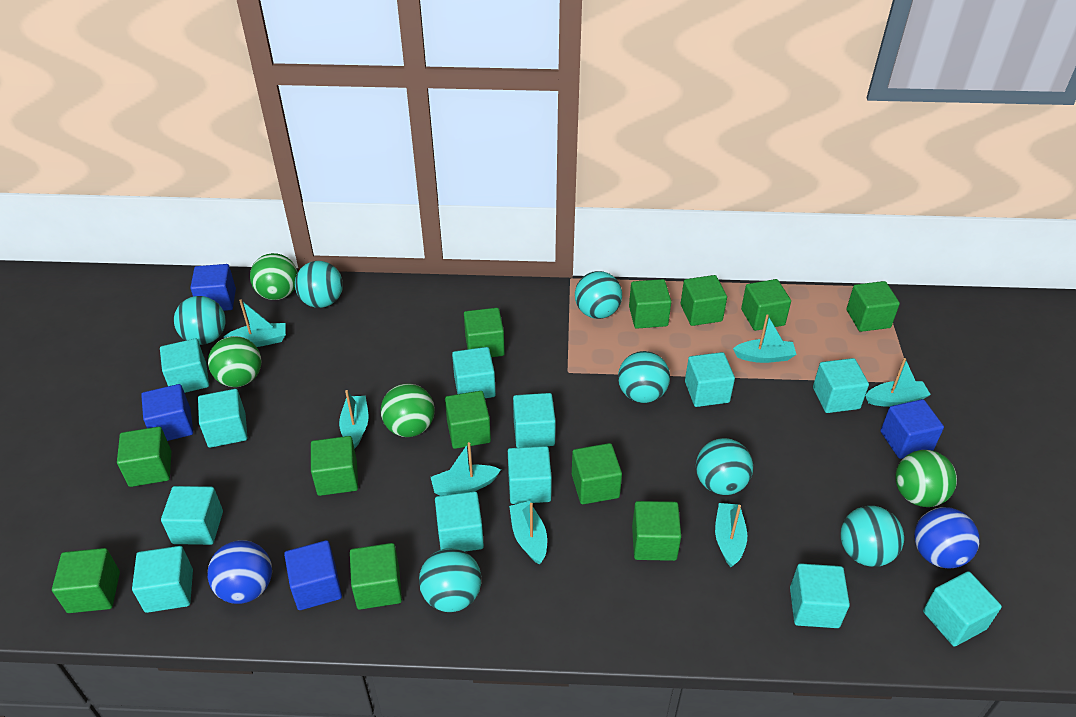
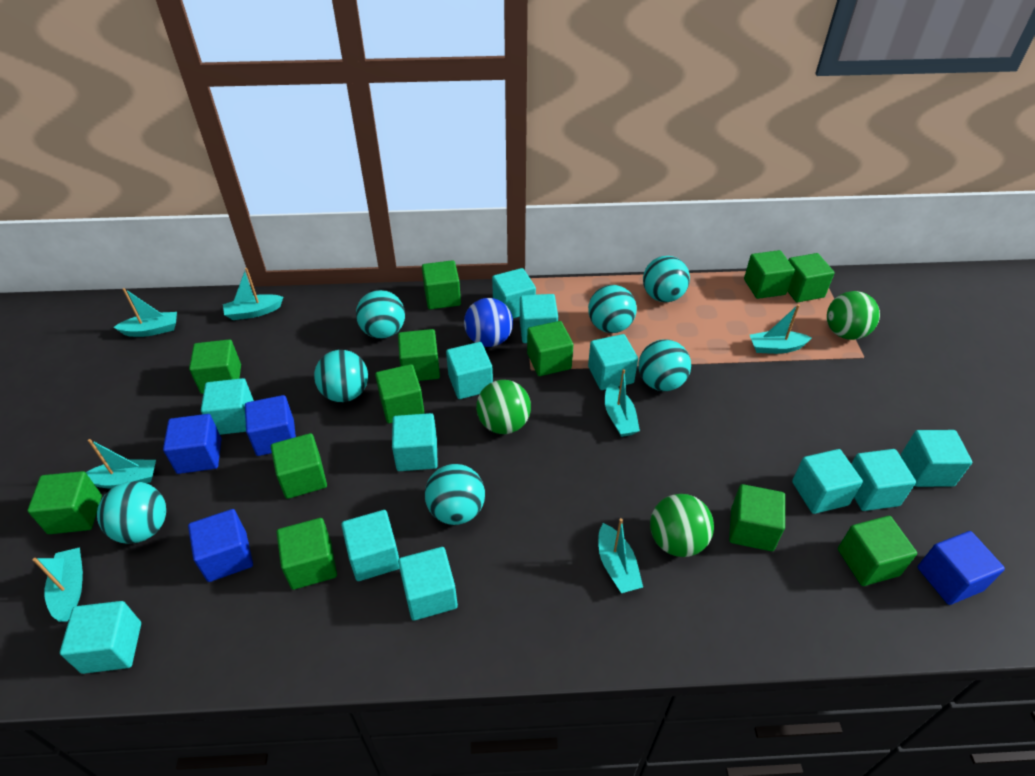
blue ball: [207,540,272,604] [914,507,980,569] = 2 -> [464,298,513,347] = 1
green ball: [208,336,261,387] [250,253,298,300] [381,383,435,437] [895,450,957,507] = 4 -> [476,380,531,434] [650,494,714,557] [827,291,880,340] = 3

